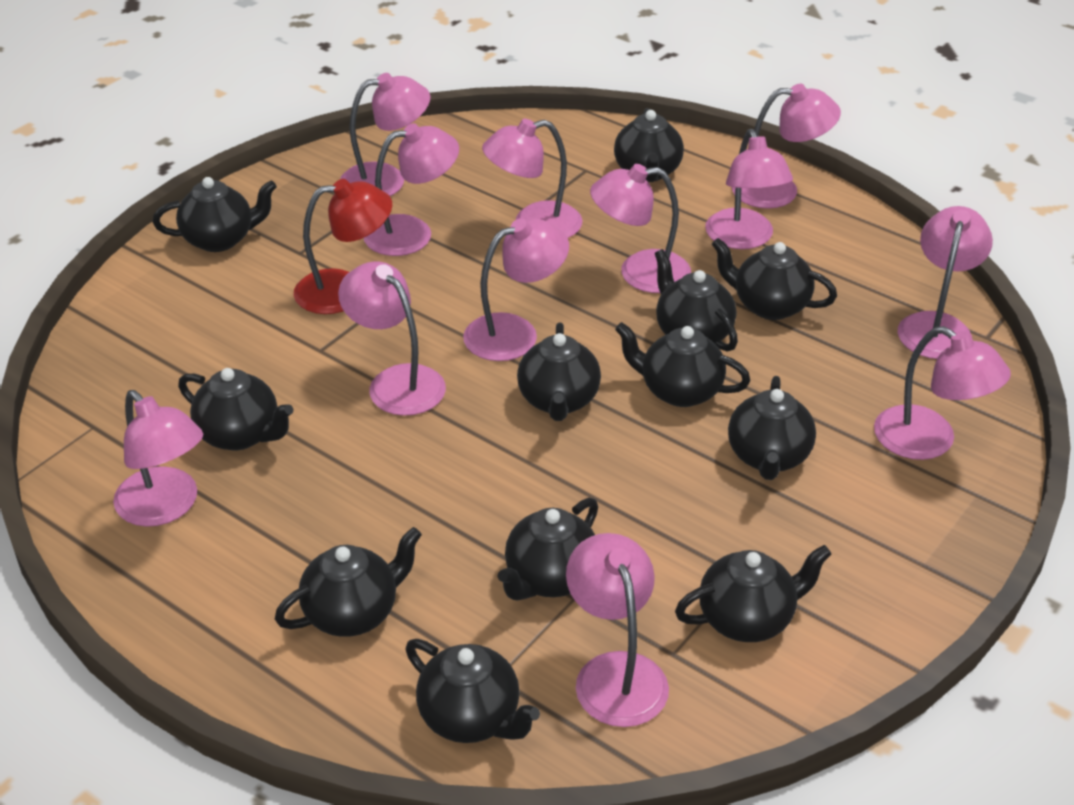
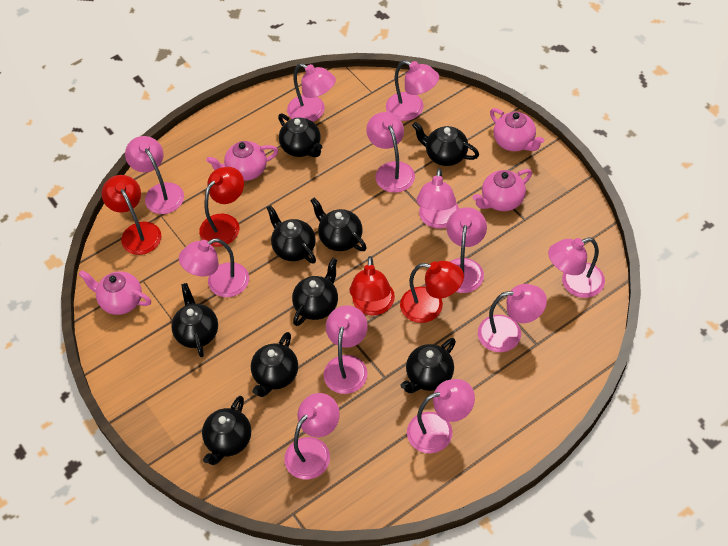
black teapot: [153,177,277,252] [178,368,293,451] [275,527,422,637] [405,639,540,743] [498,498,598,600] [517,323,601,421] [614,108,684,182] [615,322,750,407] [655,249,738,352] [675,545,831,642] [712,238,837,320] [728,376,816,480] = 12 -> [171,283,218,357] [202,396,251,465] [251,332,298,397] [267,205,316,263] [278,113,322,157] [292,258,338,326] [310,197,366,251] [400,338,456,393] [412,122,479,166] = 9
pink teapot: none = 0 -> [79,270,151,315] [206,141,278,181] [472,169,532,211] [490,108,545,151] = 4
red lamp: [294,179,392,314] = 1 -> [102,175,161,255] [199,167,244,247] [349,256,395,316] [400,261,464,323] = 4

